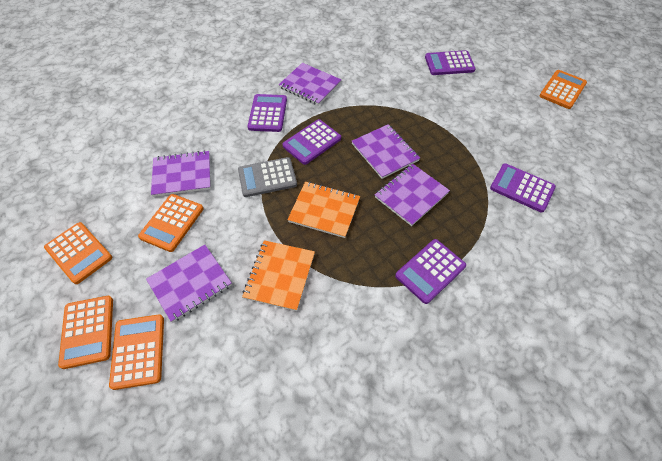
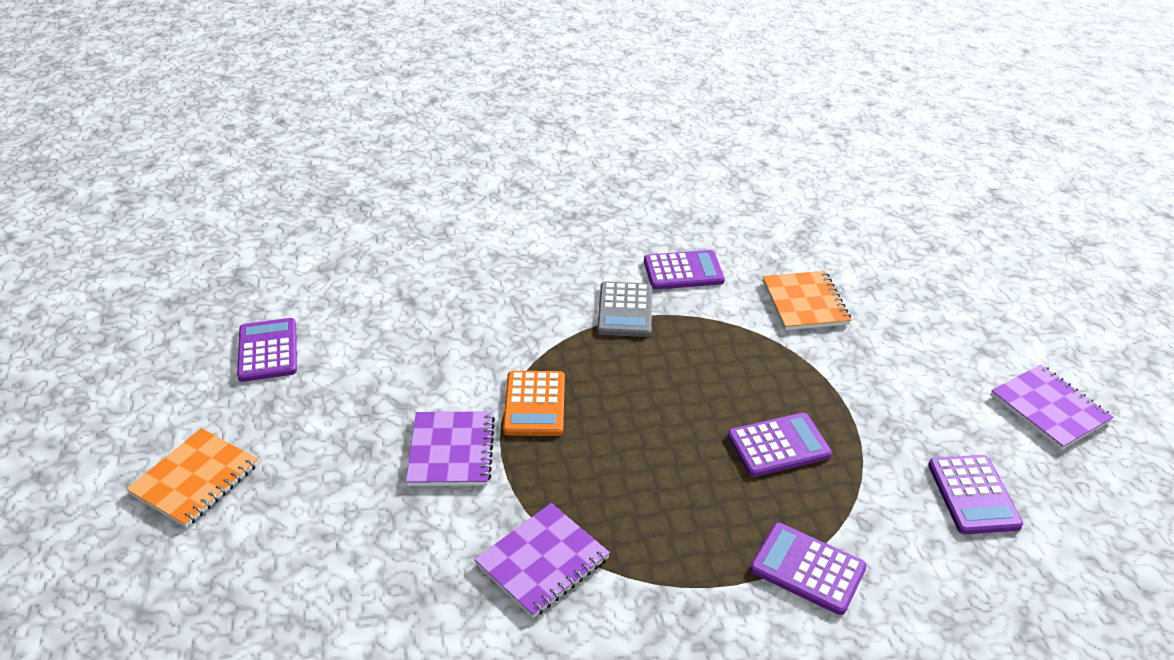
orange calculator: [44,222,112,284] [58,296,113,369] [109,314,164,390] [138,194,203,252] [539,70,587,109] = 5 -> [503,371,565,436] = 1
purple notebook: [146,245,232,323] [151,150,211,197] [279,63,341,105] [352,124,420,179] [375,164,450,226] = 5 -> [406,411,495,486] [474,503,610,618] [991,364,1114,450] = 3

